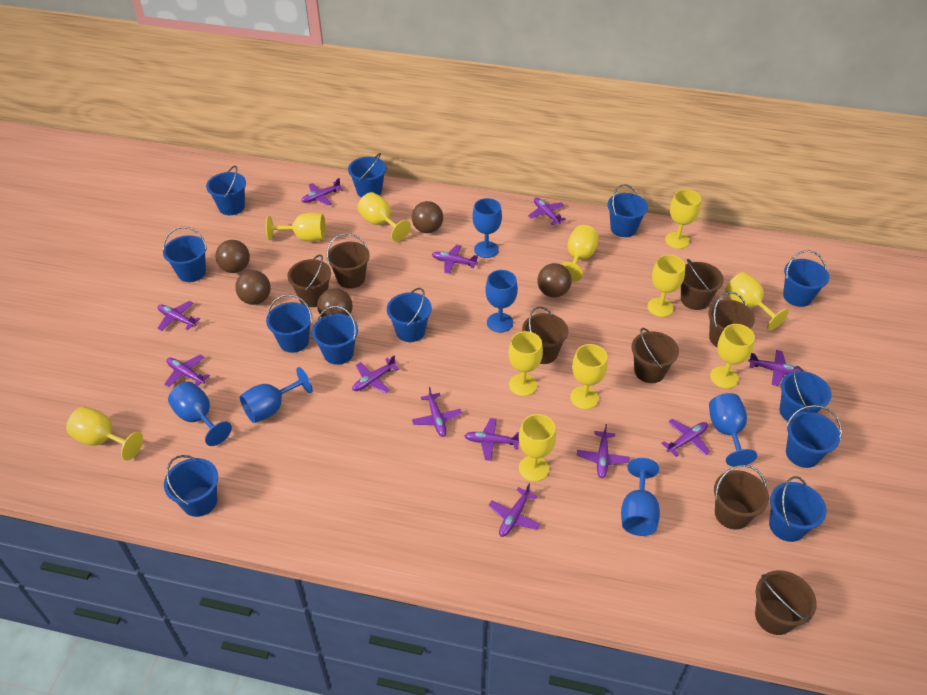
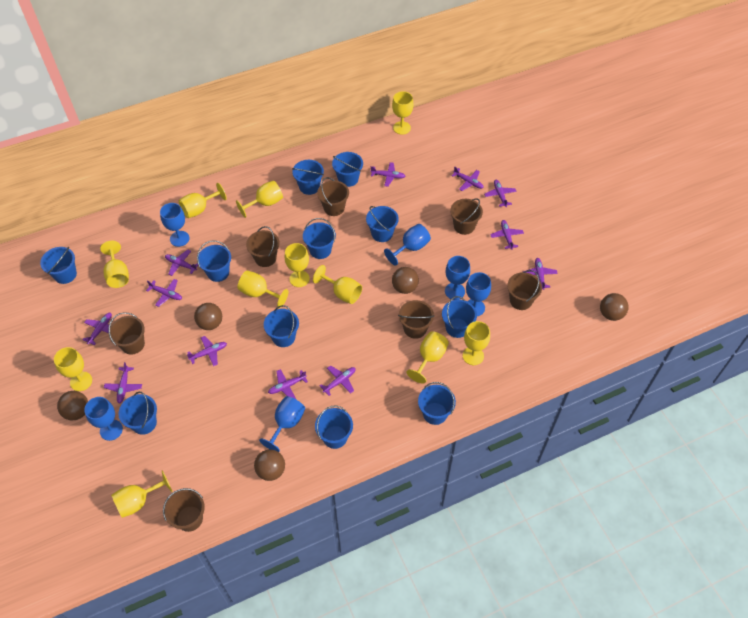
blue bucket: [163,227,207,282] [164,455,218,517] [206,166,246,215] [266,294,312,353] [312,306,358,365] [348,153,386,198] [387,288,432,342] [607,184,648,237] [769,476,827,542] [780,366,832,421] [783,250,829,307] [786,405,842,468] = 12 -> [40,247,77,284] [118,392,157,435] [197,240,231,282] [264,305,299,347] [292,160,324,195] [303,218,336,259] [315,405,353,449] [332,152,363,187] [366,206,399,242] [418,382,456,425] [442,296,477,338] = 11
brown bucket: [287,254,331,307] [327,233,370,289] [522,307,568,364] [631,328,679,383] [681,259,724,310] [708,292,755,347] [714,465,769,530] [755,570,817,635] = 8 -> [108,312,145,355] [163,488,205,532] [246,226,280,267] [317,177,349,216] [398,300,435,339] [450,198,483,235] [507,270,542,310] = 7

